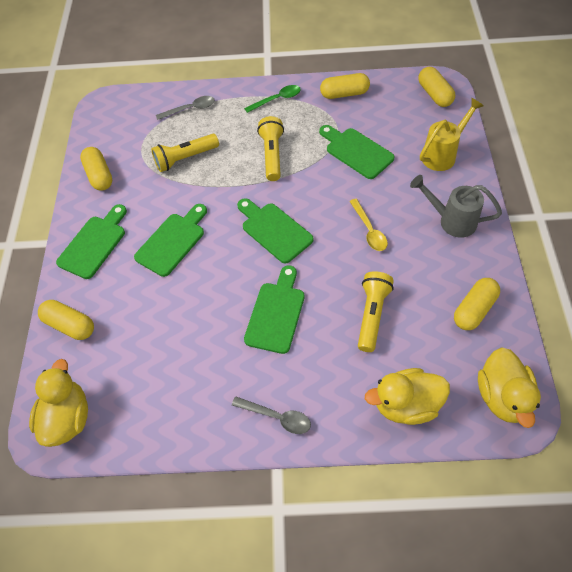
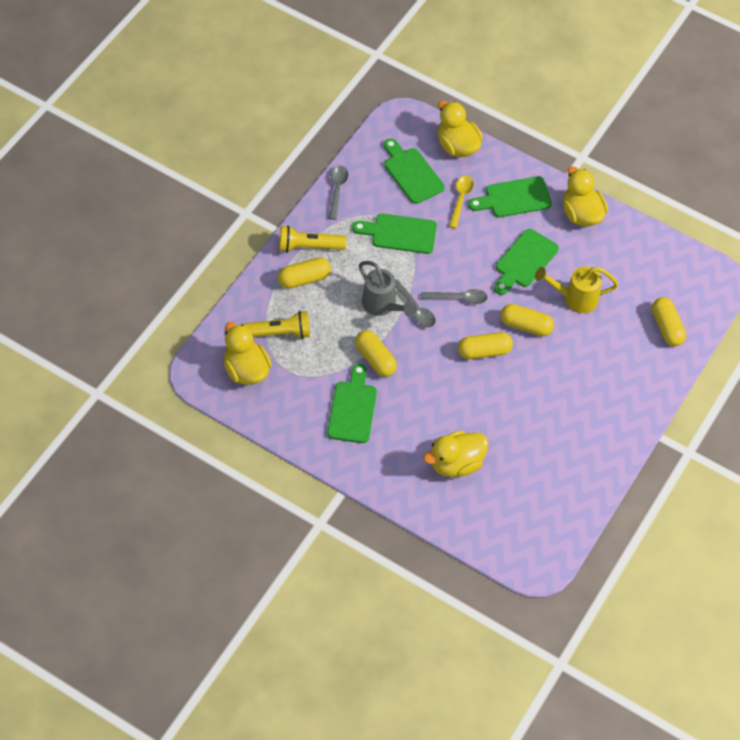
green spoon: [244,85,301,113] = 1 -> none = 0
grey spoon: [156,96,215,120] [232,396,311,434] = 2 -> [329,166,348,220] [395,279,435,327] [421,289,488,304] = 3
yellow duck: [29,359,88,447] [365,368,450,425] [478,347,541,428] = 3 -> [224,322,272,385] [423,431,489,477] [438,101,483,157] [563,167,608,226] = 4
yellow flashlight: [151,134,219,172] [257,116,284,181] [358,271,394,352] = 3 -> [240,311,310,339] [279,225,347,253] = 2

